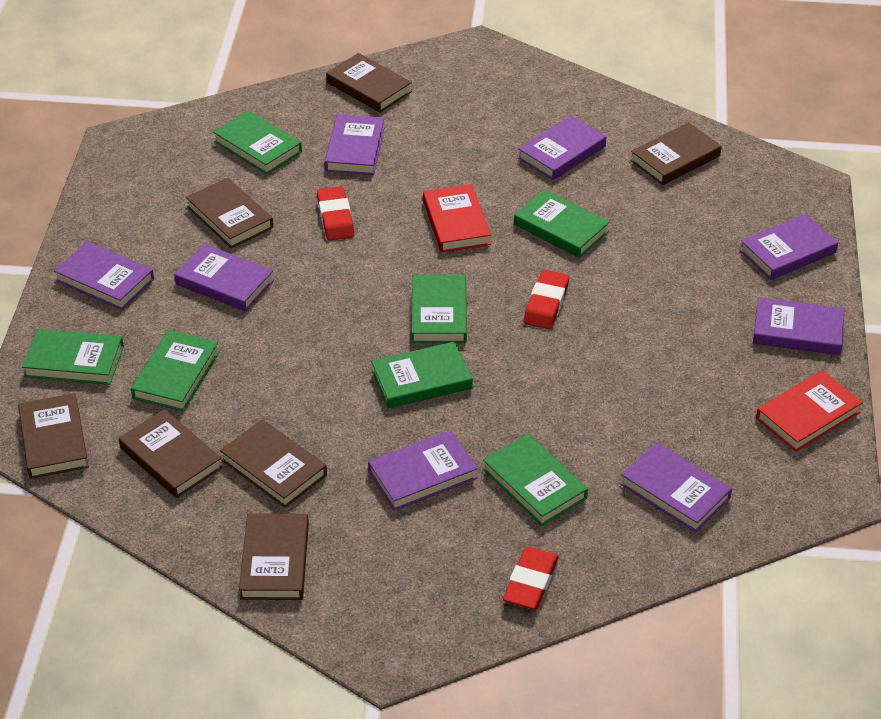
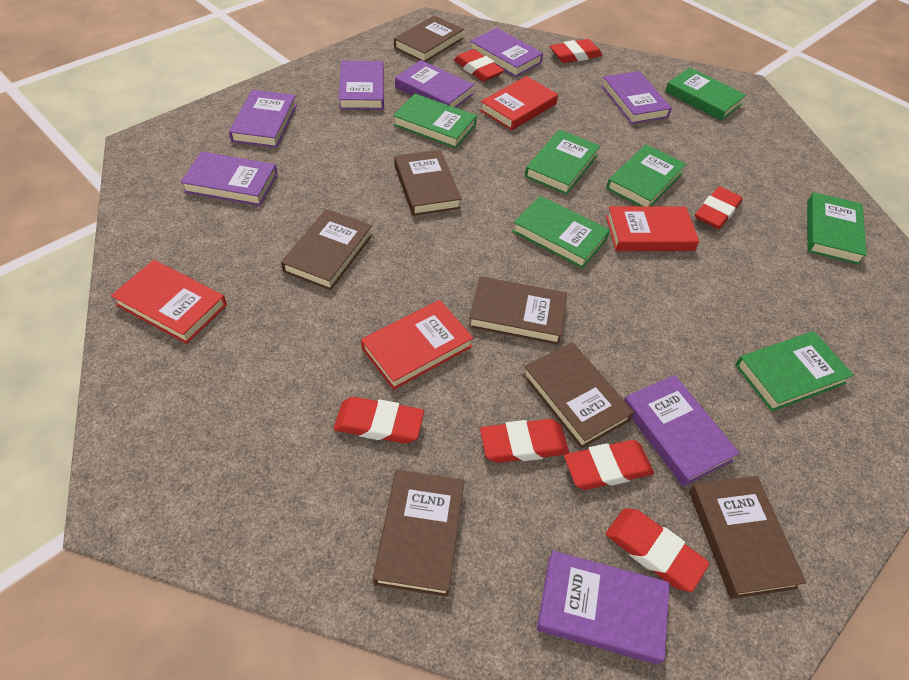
red book: [423,184,491,252] [756,370,863,452] = 2 -> [111,260,227,344] [361,300,473,390] [480,76,558,131] [606,206,699,251] = 4
red eraser: [317,186,354,241] [503,547,559,609] [524,270,569,329] = 3 -> [334,397,424,444] [454,49,504,82] [480,419,569,463] [550,39,603,63] [564,440,654,490] [606,508,710,592] [695,186,743,229] = 7

